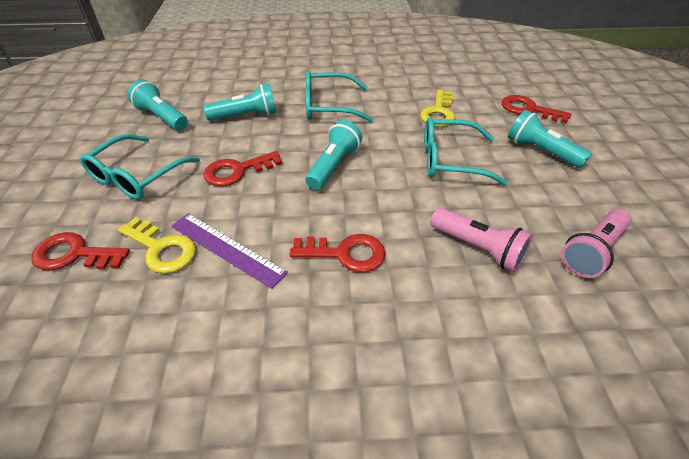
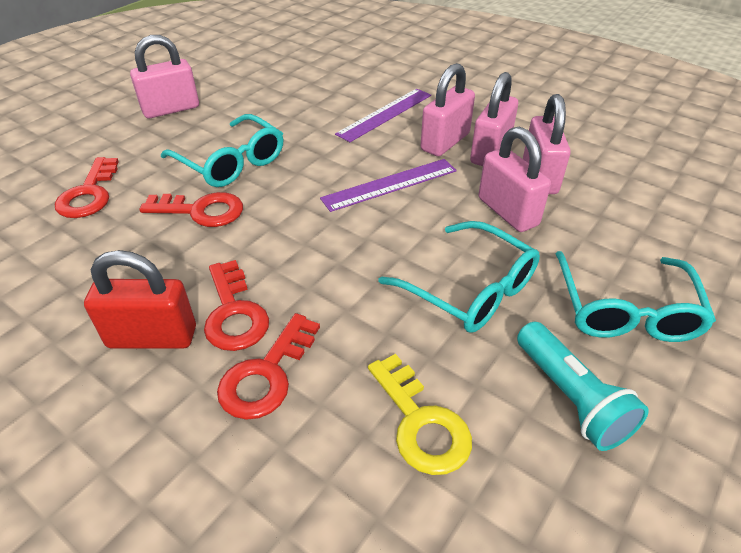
pink flashlight: [430,208,533,272] [561,209,632,278] = 2 -> none = 0
pink padlock: none = 0 -> [130,35,199,118] [421,63,475,156] [470,72,518,166] [478,127,551,232] [523,94,571,194] = 5
purple ruler: [171,213,288,289] = 1 -> [320,159,457,212] [335,89,431,142] = 2
red padlock: none = 0 -> [84,250,196,349] = 1
turquoise flashlight: [127,80,188,130] [204,84,277,121] [305,120,362,190] [508,110,592,168] = 4 -> [517,322,649,451] = 1
yellow key: [118,217,196,273] [420,89,455,127] = 2 -> [368,354,472,475] = 1

